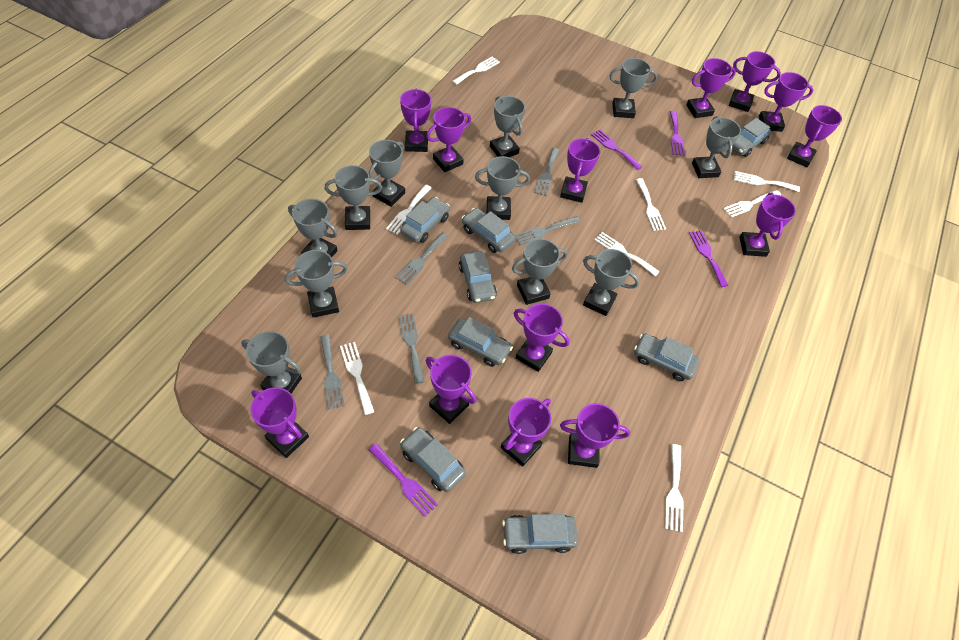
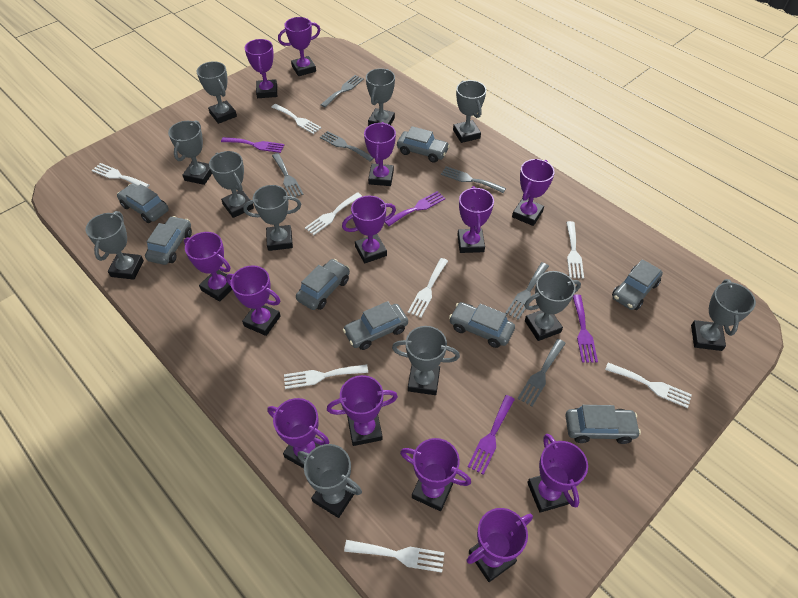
grey fork: [320,335,344,409] [395,232,449,285] [398,313,425,384] [514,216,580,245] [534,148,560,196] = 5 -> [272,153,304,197] [320,131,374,161] [321,75,364,108] [441,166,506,193] [505,262,549,320] [518,339,566,406] = 6

